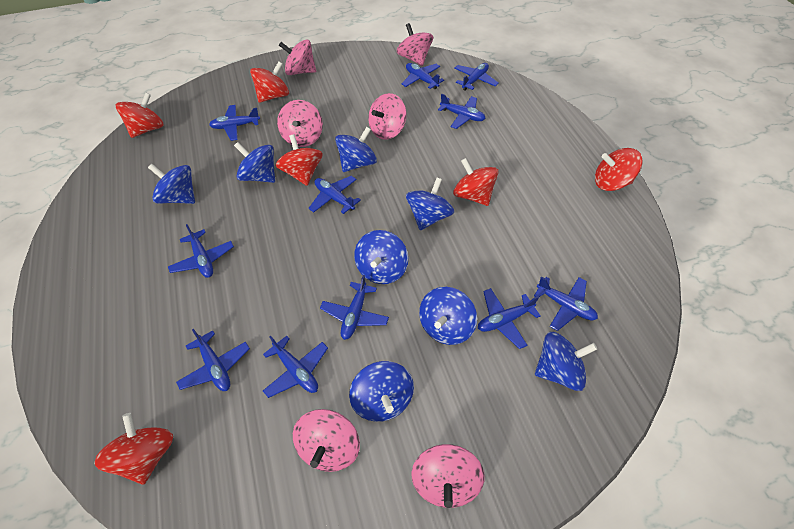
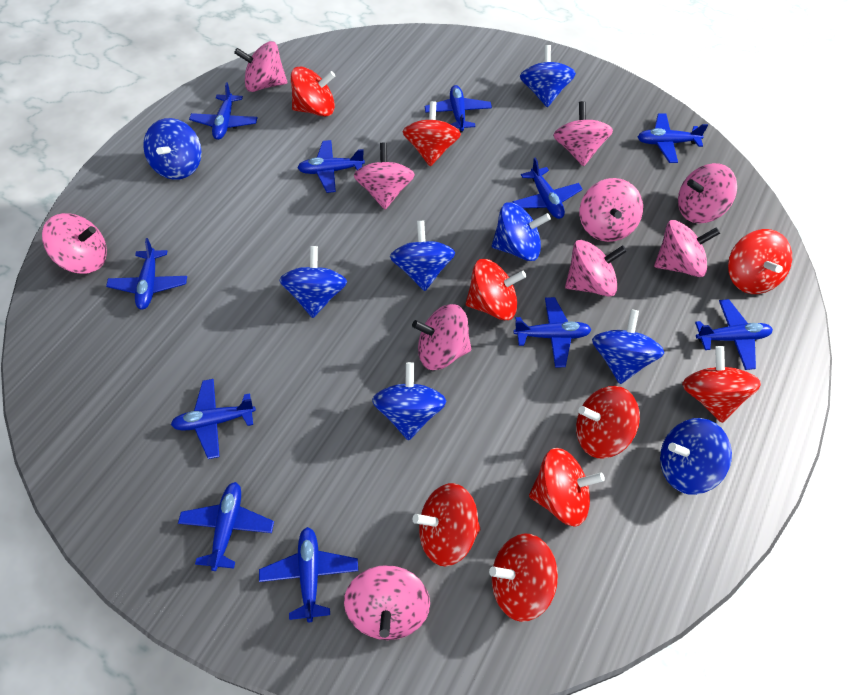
pink spinning top: [277,100,323,147] [279,39,316,75] [293,409,360,472] [368,93,407,140] [397,23,433,66] [411,444,485,508] = 6 -> [42,213,107,274] [234,41,287,92] [344,565,430,640] [354,143,415,209] [412,304,471,370] [553,101,613,166] [565,240,627,297] [579,178,643,242] [654,220,720,277] [678,163,737,223] = 10
red spinning top: [94,413,173,485] [116,93,164,138] [250,61,289,103] [275,134,323,186] [453,158,499,206] [595,148,643,191] = 6 -> [291,66,335,117] [403,101,461,166] [413,483,480,566] [466,259,526,320] [489,533,558,622] [529,448,605,527] [576,386,640,458] [682,346,761,423] [728,229,792,294] = 9

